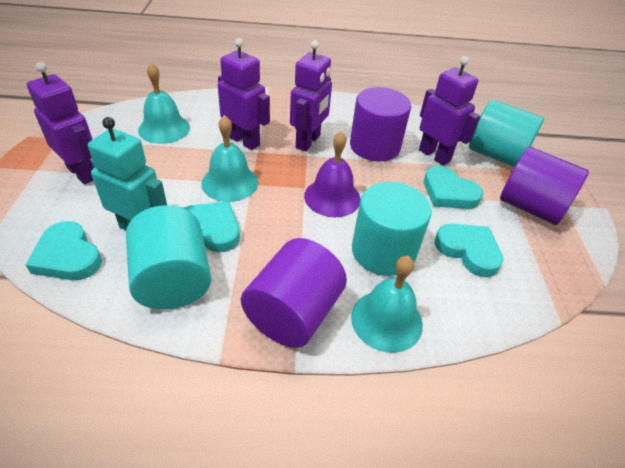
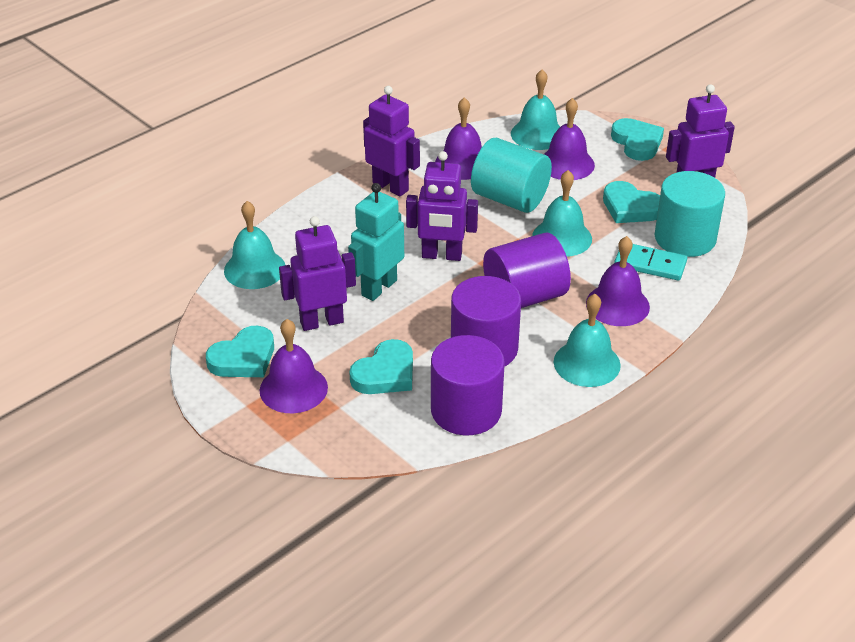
purple bell: [304,131,361,217] = 1 -> [260,319,328,413] [435,97,482,180] [544,98,595,180] [586,236,650,326] = 4
turquoise bell: [138,63,190,144] [201,115,258,202] [351,256,423,353] = 3 -> [224,201,285,289] [511,69,560,150] [532,170,592,257] [554,294,621,387] = 4
turquoise cylinder: [126,205,211,310] [352,182,432,276] [469,100,544,167] = 3 -> [471,138,552,213] [654,171,725,257] = 2
turquoise domino: none = 0 -> [614,244,687,281] = 1

